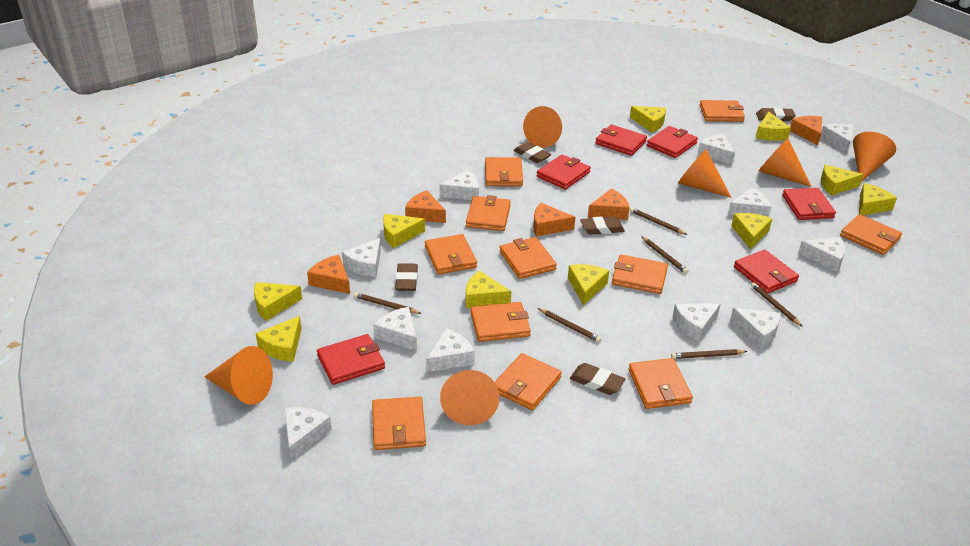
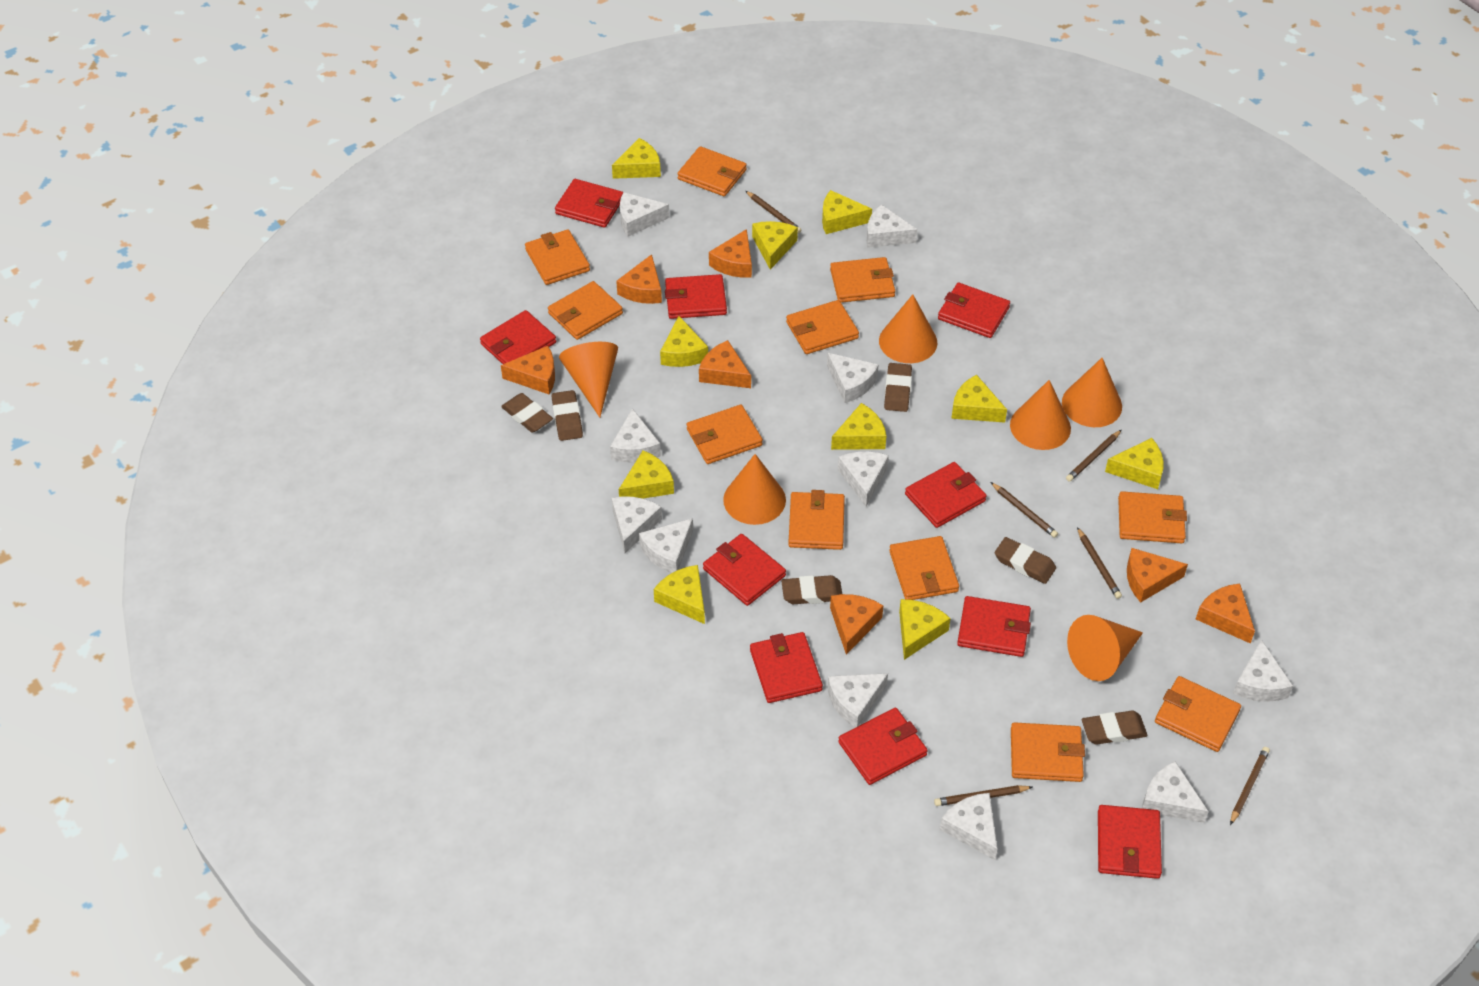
brown eraser: [395,263,418,291] [513,142,551,163] [570,363,625,395] [580,216,625,235] [756,108,796,121] = 5 -> [501,393,553,433] [552,390,583,441] [781,575,842,604] [884,363,912,412] [995,537,1056,584] [1082,711,1147,745] = 6
orange cheese: [307,255,350,294] [405,190,446,223] [533,203,575,236] [588,188,630,220] [790,116,822,145] = 5 -> [501,346,555,394] [616,254,662,304] [699,340,751,388] [709,229,752,278] [830,594,883,655] [1127,548,1188,603] [1196,583,1255,644] = 7
red wallet: [317,334,385,385] [537,154,591,190] [595,125,647,156] [647,126,698,158] [734,250,799,293] [782,188,836,220] = 6 -> [480,310,556,364] [555,179,623,228] [665,274,727,319] [703,534,786,606] [750,632,823,703] [838,708,928,785] [905,462,987,528] [938,282,1010,338] [957,596,1031,657] [1098,805,1162,879] = 10

